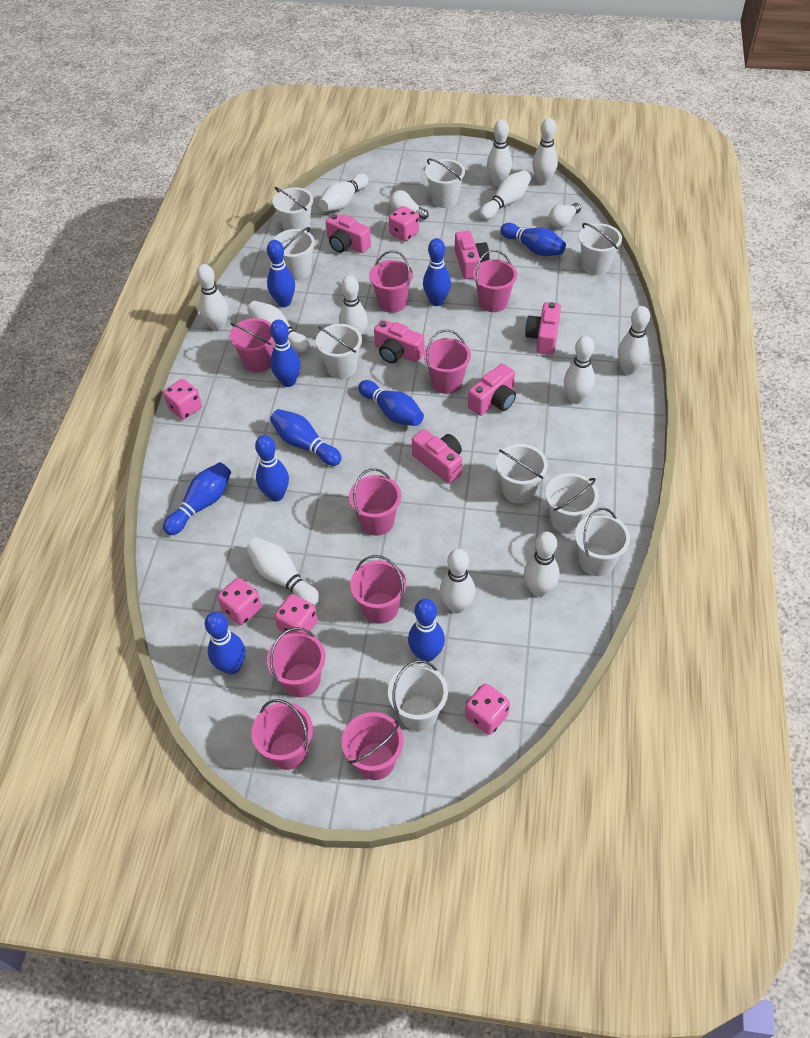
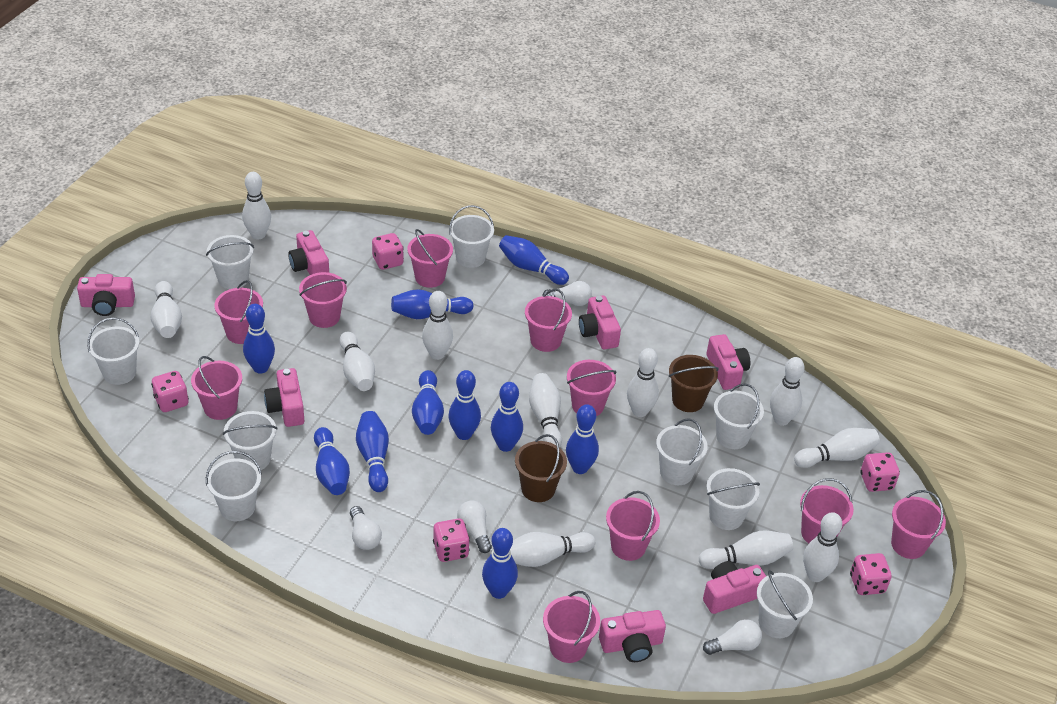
brown bucket: none = 0 -> [515,434,567,502] [669,355,719,412] = 2
pink bucket: [230,318,274,373] [251,699,313,770] [267,627,326,697] [342,712,404,780] [349,468,401,536] [350,555,406,624] [369,251,413,313] [424,329,471,394] [473,250,517,312] = 9 -> [191,356,242,420] [214,280,263,344] [299,272,347,328] [407,229,453,288] [525,289,572,352] [543,591,600,663] [567,360,617,416] [606,491,660,561] [800,478,854,543] [891,490,946,559] = 10
pink camera: [326,213,371,253] [374,319,425,363] [412,429,462,484] [455,231,489,279] [468,364,516,416] [525,302,561,355] = 6 -> [77,274,135,316] [264,368,304,427] [288,230,329,275] [579,296,621,350] [599,610,666,662] [703,561,766,614] [706,334,750,390] = 7
white bowling pin: [197,264,228,331] [246,537,320,606] [247,301,310,353] [319,173,368,211] [339,276,368,338] [440,549,475,614] [479,170,531,220] [487,119,512,186] [524,532,560,597] [532,118,558,185] [564,336,595,404] [618,306,650,375] = 12 -> [151,281,182,338] [242,172,271,239] [339,332,375,391] [422,291,453,360] [510,532,595,567] [529,373,562,448] [627,348,659,417] [699,531,793,569] [770,357,805,426] [794,428,880,468] [803,512,842,582] = 11
white light bulb: [389,190,429,220] [549,203,581,228] = 2 -> [350,506,382,550] [457,500,492,553] [542,281,592,306] [703,619,762,655] = 4

